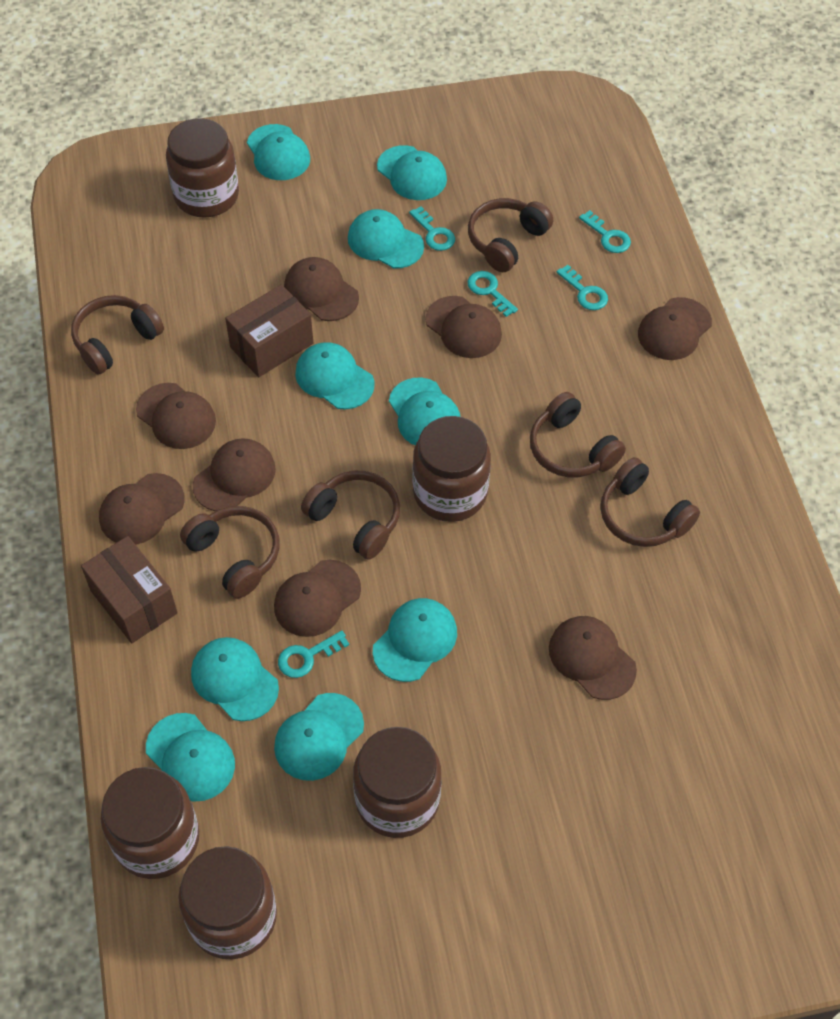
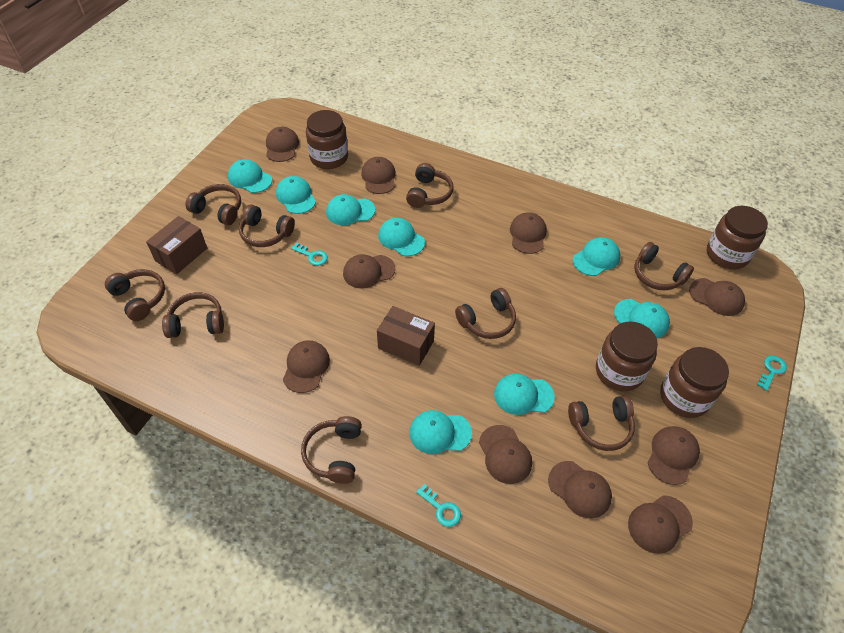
brown cap: [99,473,185,545] [136,383,216,449] [193,438,276,512] [274,560,361,637] [284,257,359,321] [425,296,502,358] [549,616,637,700] [638,297,712,360] = 8 -> [266,127,299,162] [283,340,330,393] [343,254,395,288] [361,157,396,194] [479,425,532,484] [510,212,547,254] [548,461,612,518] [628,495,693,554] [648,426,700,485] [689,278,745,316] = 10
brown headphones: [71,295,164,375] [180,506,280,598] [301,471,400,559] [468,198,553,272] [530,392,626,477] [600,457,700,547] = 6 -> [105,269,165,321] [162,292,224,338] [185,184,241,225] [239,204,295,247] [301,416,362,484] [406,163,454,208] [455,288,516,339] [568,396,635,451] [634,242,694,290] = 9
brown jar: [101,767,199,879] [166,118,239,217] [178,846,277,959] [353,727,441,838] [412,416,491,522] = 5 -> [306,110,348,169] [596,322,658,391] [660,347,729,418] [707,206,768,269] = 4
turquoise cap: [146,713,235,802] [191,637,279,721] [247,124,310,180] [274,693,364,781] [295,342,374,409] [348,209,424,269] [373,598,457,682] [377,145,447,200] [389,378,460,446] = 9 -> [228,159,272,193] [276,176,316,214] [326,194,375,225] [378,218,425,256] [409,410,472,454] [494,373,555,415] [573,237,621,276] [614,299,670,338] = 8
turquoise key: [278,630,349,678] [409,206,455,251] [468,271,518,317] [556,265,608,310] [579,210,631,253] = 5 -> [291,243,328,266] [416,484,461,527] [757,356,787,391] = 3

